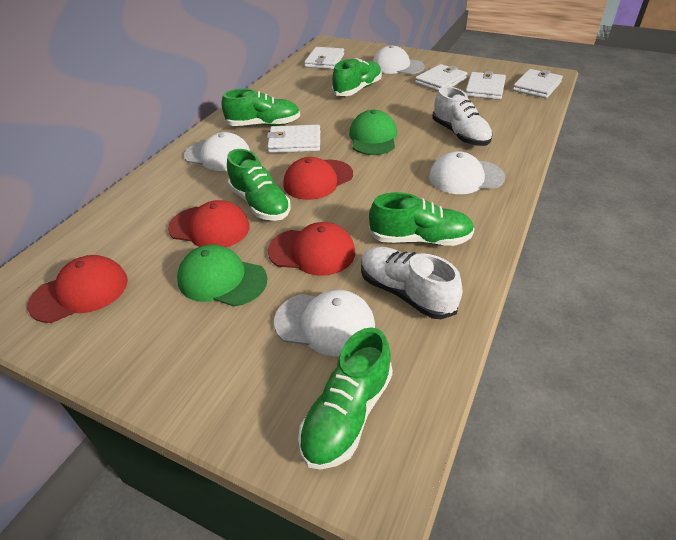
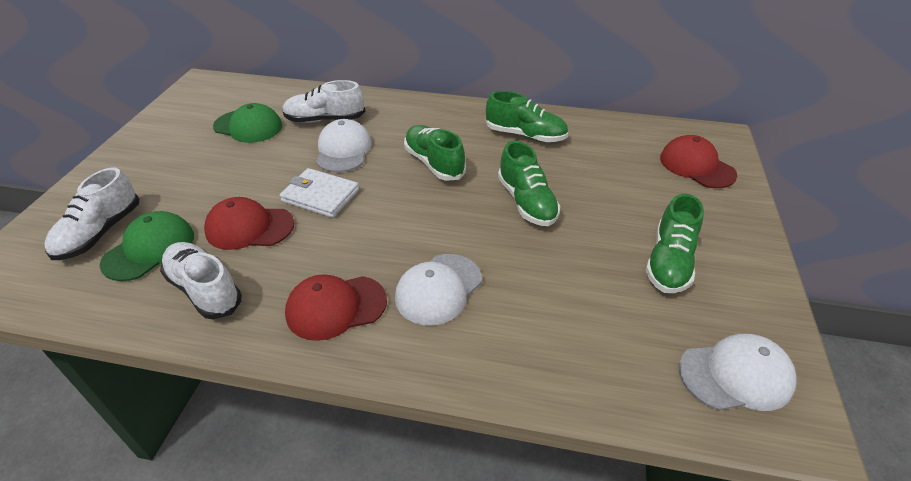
green shoe: [221,89,300,126] [227,149,291,221] [298,327,393,470] [332,58,382,96] [369,192,474,246] = 5 -> [404,125,466,181] [486,91,568,142] [498,141,560,226] [646,194,704,293] = 4
red cap: [27,255,128,323] [168,200,250,247] [268,222,355,276] [283,157,353,200] = 4 -> [204,197,294,250] [285,274,387,341] [660,135,737,188] = 3
white cap: [184,132,250,171] [274,290,375,357] [372,45,425,74] [429,151,505,194] = 4 -> [316,119,372,172] [395,254,482,325] [679,334,797,411] = 3
white shoe: [361,246,463,319] [432,86,493,146] = 2 -> [44,167,140,260] [160,242,242,319] [282,80,365,123] = 3
white wallet: [267,125,320,153] [304,47,344,69] [415,64,468,91] [465,71,506,100] [513,69,563,98] = 5 -> [280,168,359,218] = 1

